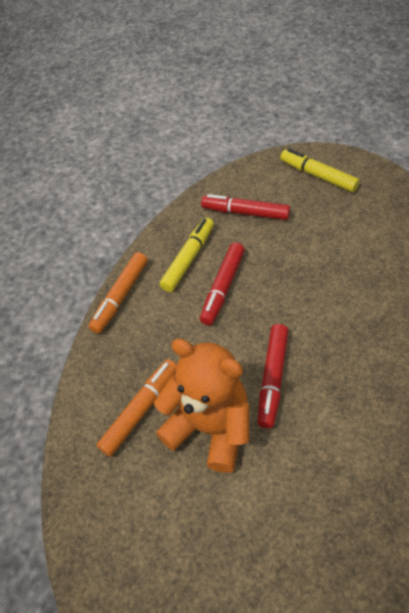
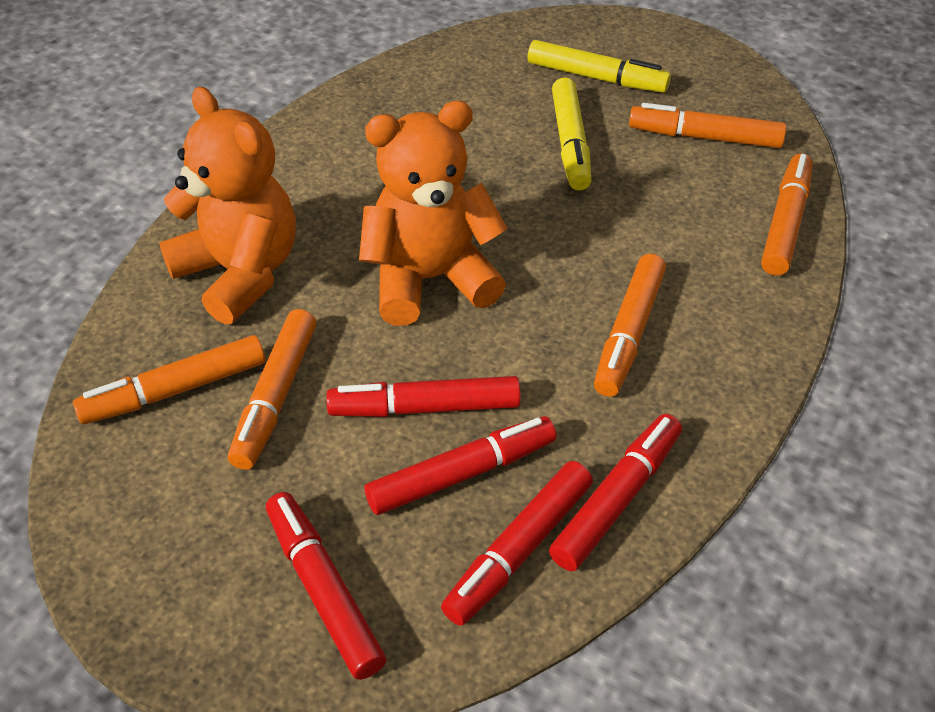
orange marker: [89,252,148,334] [97,359,177,457] = 2 -> [73,335,266,424] [228,309,316,470] [594,254,666,397] [629,103,786,148] [761,154,813,276] = 5
orange teddy bear: [154,338,249,473] = 1 -> [159,87,296,325] [359,101,508,326] = 2
red marker: [200,243,245,325] [201,194,290,220] [258,324,288,428] = 3 -> [266,492,386,680] [326,376,521,417] [364,416,556,515] [441,461,593,626] [549,414,682,571] = 5

